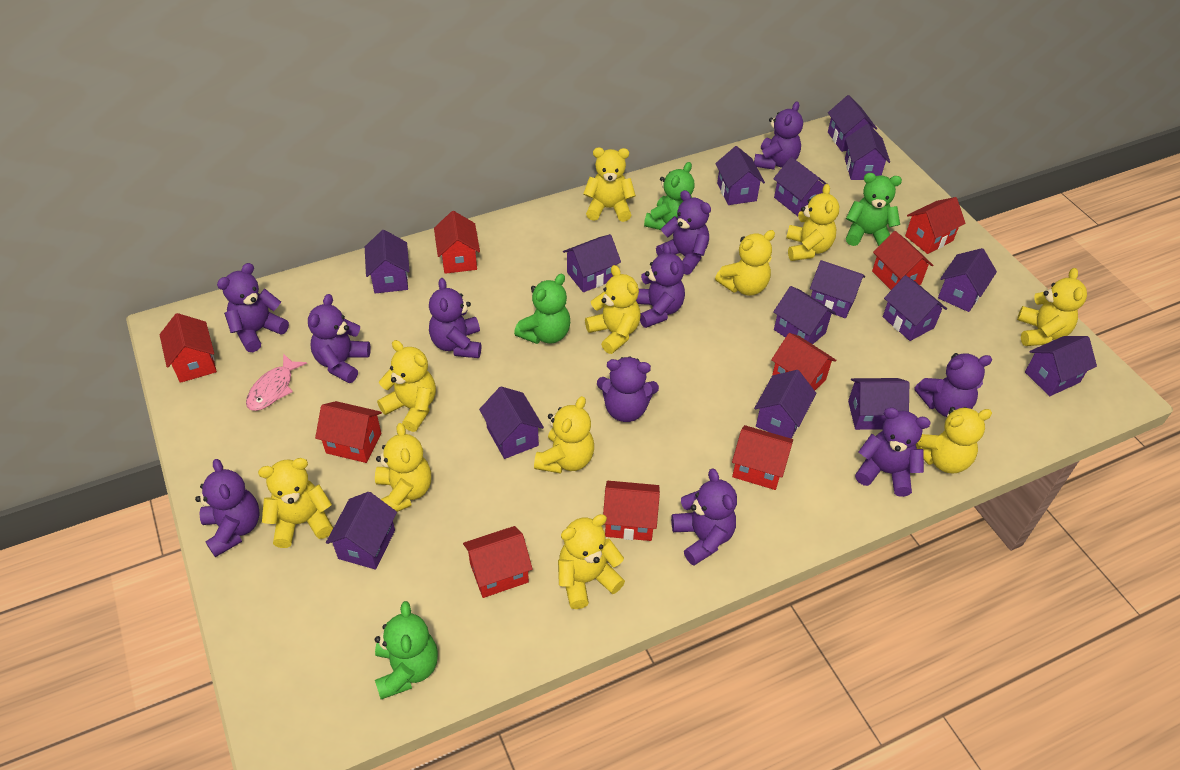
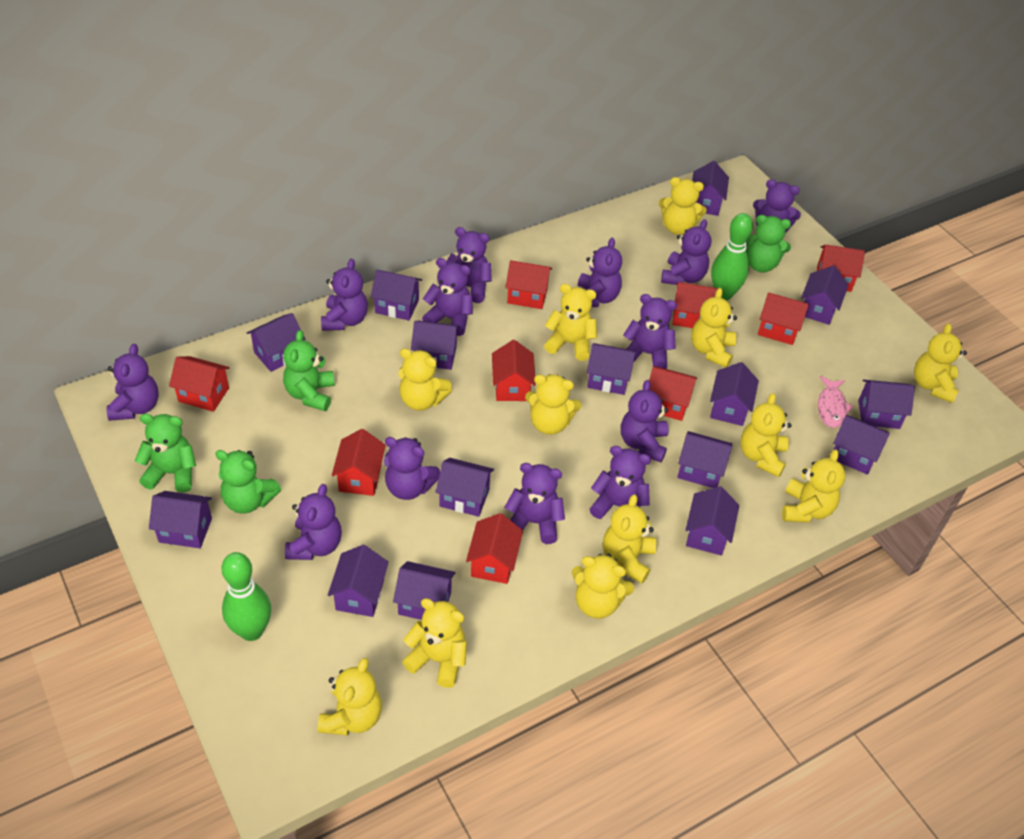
green bowling pin: none = 0 -> [222,552,271,641] [711,213,753,300] = 2
purple teddy bear: [195,459,260,557] [217,263,289,352] [308,294,371,383] [429,278,481,358] [597,357,659,422] [636,243,685,328] [656,190,711,275] [671,469,737,566] [754,102,803,170] [855,407,931,497] [915,353,992,417] = 11 -> [107,344,159,421] [285,484,342,560] [321,259,368,331] [384,437,440,500] [422,258,473,336] [446,227,492,303] [505,463,565,544] [578,238,622,307] [589,446,651,519] [621,380,669,462] [623,294,677,369] [661,219,712,285] [753,179,801,233] = 13
yellow teddy bear: [258,458,333,548] [375,423,431,512] [377,340,436,432] [534,396,594,474] [558,514,625,609] [583,147,636,222] [585,265,641,354] [715,230,775,296] [786,184,839,261] [916,407,992,474] [1017,268,1087,346] = 11 -> [317,658,382,735] [398,348,452,411] [402,598,467,688] [525,374,581,435] [544,284,597,361] [572,554,634,619] [603,494,657,583] [659,177,707,235] [691,288,737,368] [741,393,792,477] [782,449,845,523] [914,323,967,403] = 12

